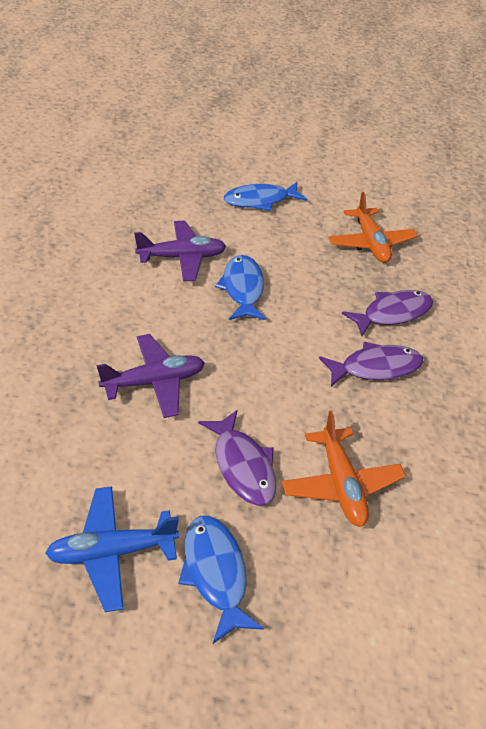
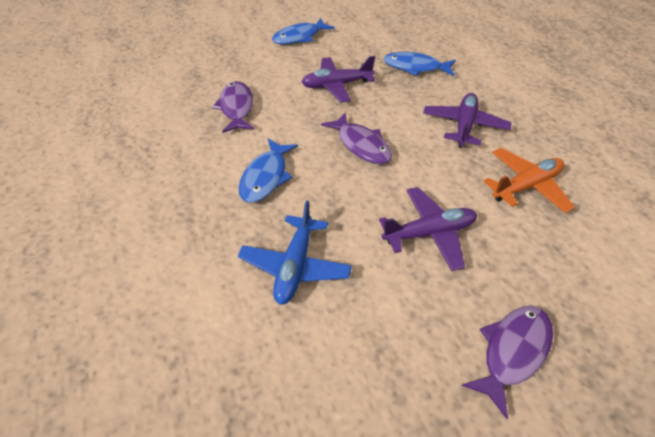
orange plane: [282,411,406,527] [328,192,418,263] = 2 -> [483,148,575,213] = 1
purple plane: [97,334,205,418] [134,221,226,282] = 2 -> [302,56,375,102] [379,187,477,271] [423,93,511,148] = 3

